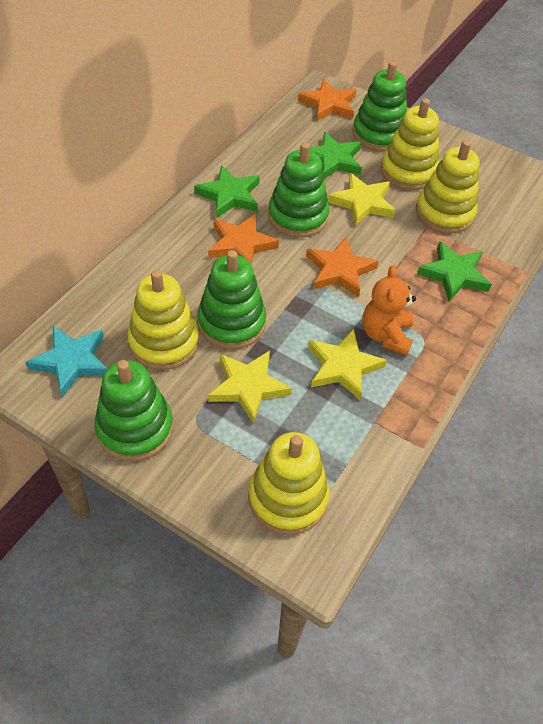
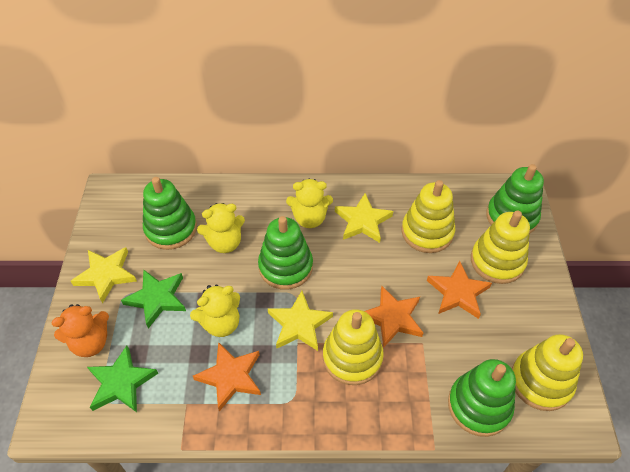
green star: [194,165,260,218] [310,132,362,179] [417,241,492,301] = 3 -> [87,346,158,412] [121,269,186,329] = 2
turquoise star: [25,326,108,397] = 1 -> none = 0
yellow teddy bear: none = 0 -> [190,285,240,337] [197,203,245,253] [286,179,333,228] = 3

